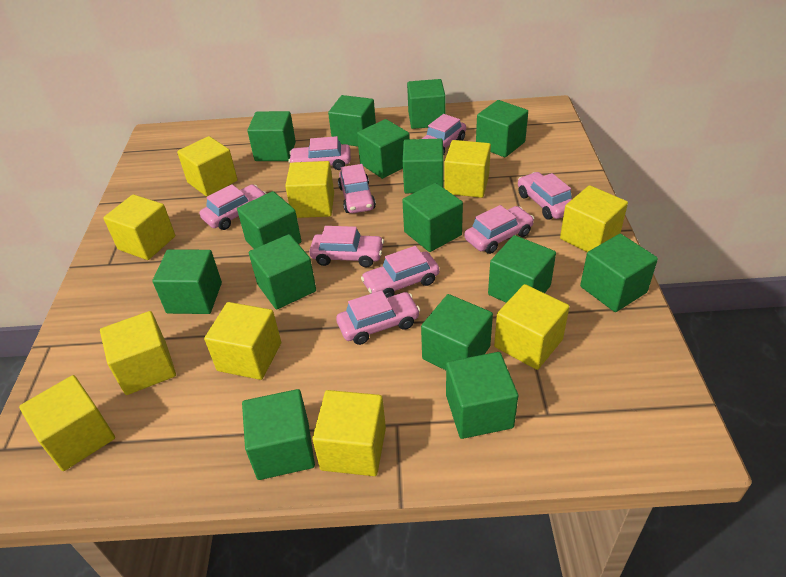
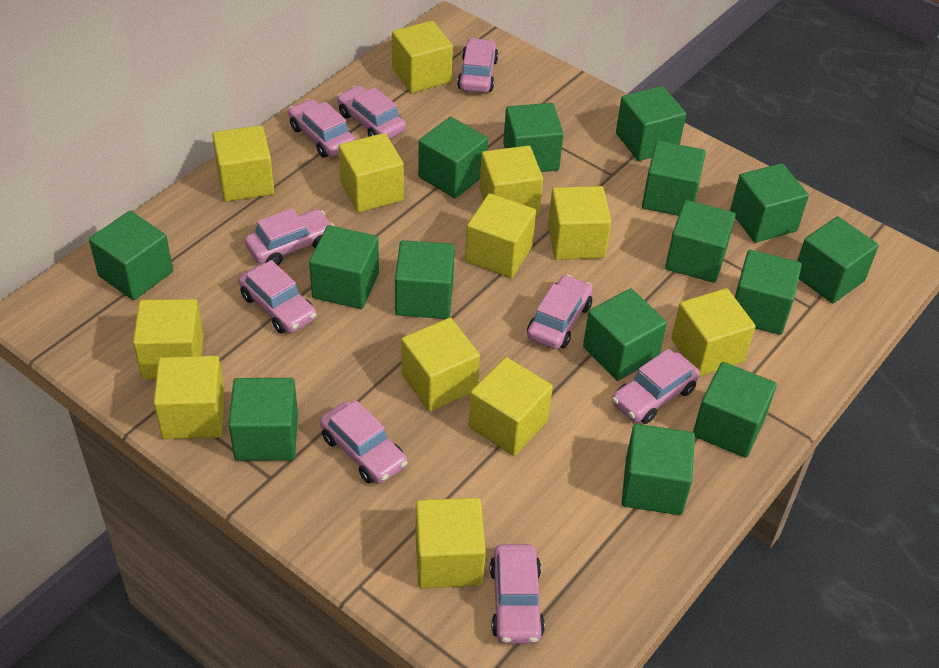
yellow cube: [19,375,115,471] [100,311,176,395] [103,194,175,260] [177,136,238,197] [204,302,281,380] [285,161,334,218] [312,390,386,476] [444,140,491,198] [494,284,569,370] [560,185,628,252] = 10 -> [133,299,204,379] [153,356,225,439] [212,125,274,202] [339,133,404,212] [392,21,453,93] [401,318,480,412] [415,498,486,588] [465,193,536,278] [468,357,553,456] [480,146,543,215] [548,186,611,260] [671,288,756,376] = 12

